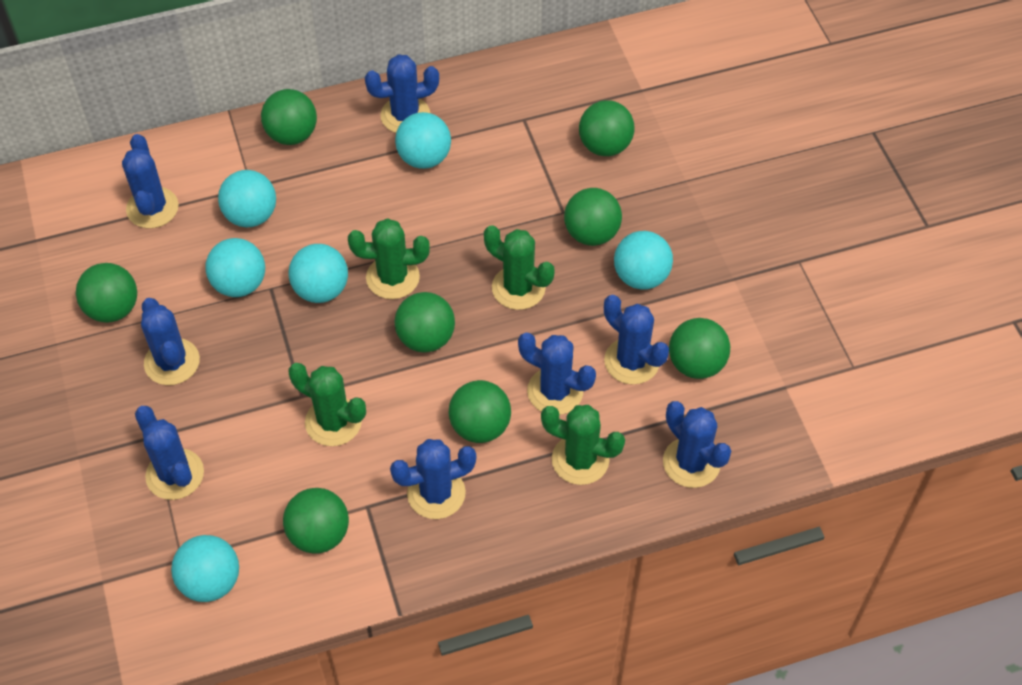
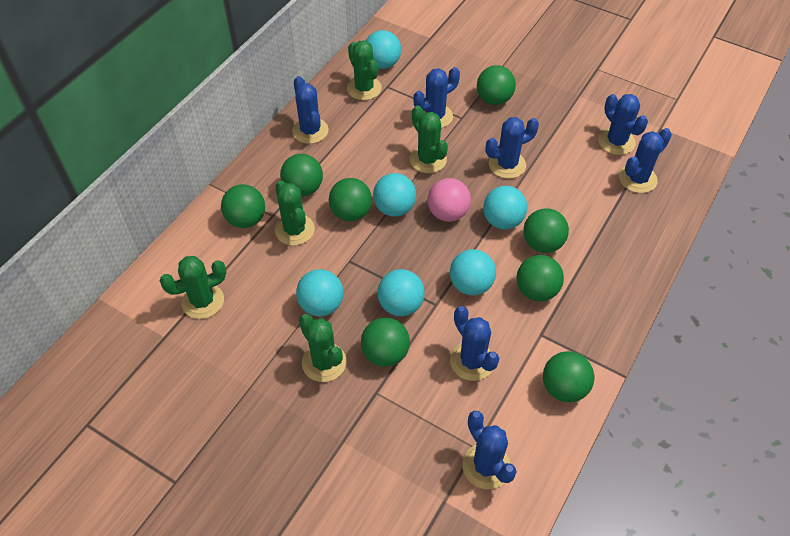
blue cactus: [122,134,179,228] [135,406,204,500] [141,298,200,385] [365,54,439,133] [390,439,476,519] [518,333,596,415] [604,295,669,385] [663,401,731,488] = 8 -> [292,76,329,144] [414,67,460,128] [450,306,499,381] [462,411,517,489] [485,117,539,179] [598,94,648,155] [619,128,672,193] = 7
green cactus: [288,363,366,446] [348,218,430,299] [484,225,554,310] [541,405,625,485] = 4 -> [160,256,226,319] [275,181,315,246] [299,314,346,382] [347,40,382,100] [409,106,448,173] = 5
pink ball: none = 0 -> [428,178,471,222] = 1

